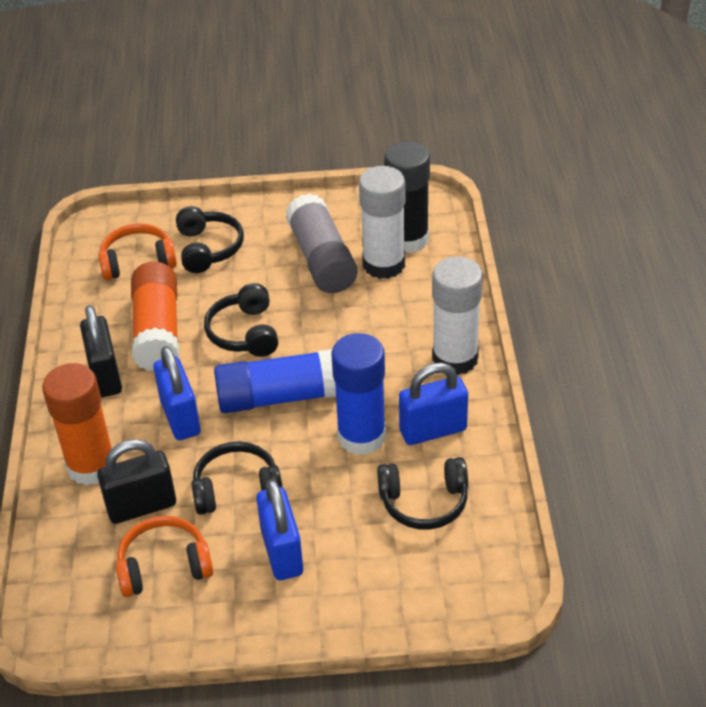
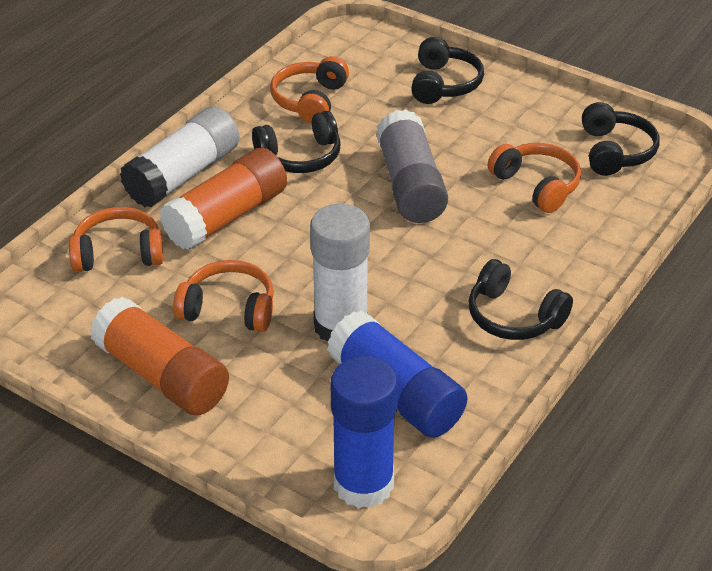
black glue stick: [385,141,430,253] = 1 -> none = 0
black padlock: [80,305,122,398] [97,439,176,524] = 2 -> none = 0
blue padlock: [153,346,201,440] [256,479,303,580] [399,363,468,445] = 3 -> none = 0
orange headphones: [98,223,177,280] [116,516,213,597] = 2 -> [69,207,163,272] [173,260,274,332] [270,56,349,124] [488,143,581,213] = 4

